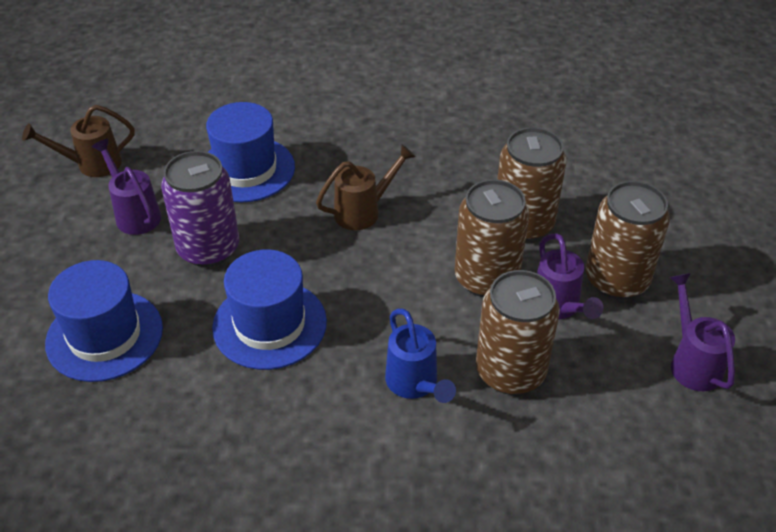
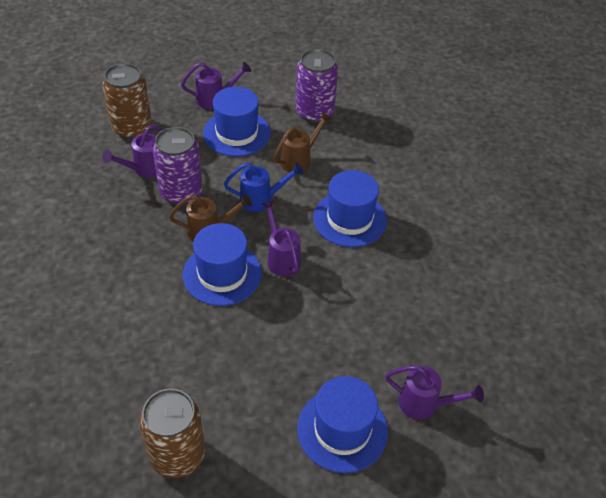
blue hat: [45,260,163,382] [206,102,295,202] [212,249,327,370] = 3 -> [183,223,262,306] [203,87,270,156] [297,376,388,473] [313,170,387,247] = 4
brown can: [455,179,529,297] [476,270,560,395] [497,127,567,241] [586,181,670,299] = 4 -> [102,63,152,139] [139,389,205,478] = 2
purple can: [161,151,239,267] = 1 -> [153,127,203,205] [296,49,338,123] = 2
purple watering can: [91,139,161,235] [537,233,603,319] [669,273,735,391] = 3 -> [103,125,164,178] [181,62,251,109] [261,200,301,276] [386,365,484,420] = 4

